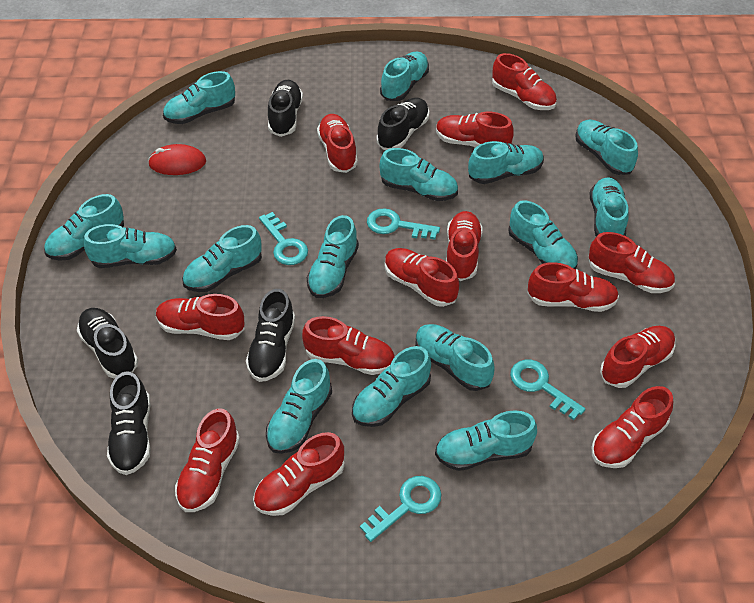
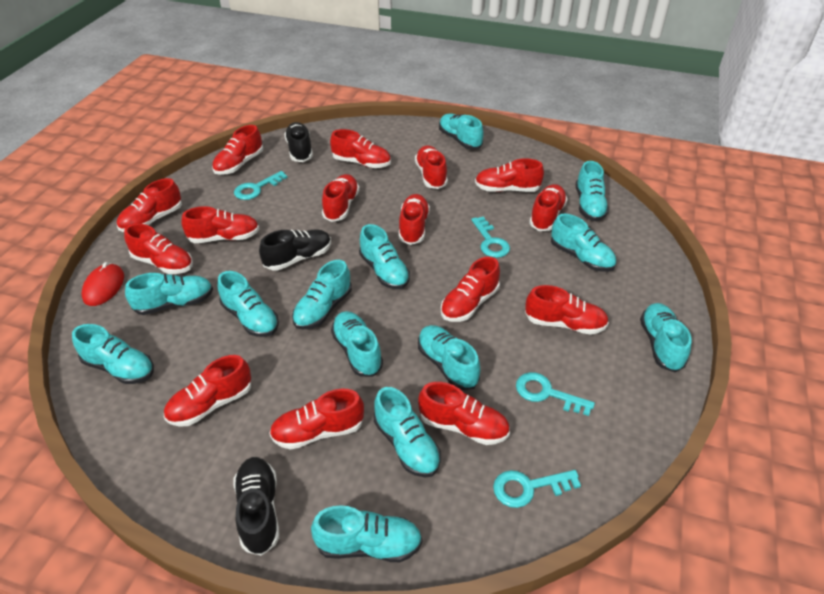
black shoe: [77,308,138,379] [107,371,151,475] [246,289,295,382] [268,80,303,137] [377,98,429,150] = 5 -> [234,457,279,556] [259,229,331,271] [284,122,313,162] = 3
red shoe: [156,294,245,340] [175,408,240,512] [253,432,344,516] [302,316,395,375] [317,114,358,173] [385,248,459,307] [436,112,514,147] [446,211,483,281] [492,53,557,110] [527,262,619,312] [588,232,675,293] [592,386,673,468] [600,326,675,388] = 13 -> [117,178,182,232] [124,223,193,274] [164,355,251,427] [181,206,259,243] [212,125,263,175] [269,389,364,450] [322,174,360,222] [330,129,391,168] [399,194,430,245] [415,146,448,189] [418,382,510,445] [441,257,500,322] [475,158,544,192] [525,285,609,335] [529,184,567,231] = 15
turquoise shoe: [44,194,124,261] [83,224,177,268] [163,71,235,124] [182,225,262,292] [266,359,332,454] [307,215,359,298] [352,346,431,427] [380,52,429,101] [380,148,458,201] [415,324,494,391] [435,410,537,471] [468,141,544,184] [508,200,578,269] [575,120,638,175] [590,177,629,237] = 15 -> [72,324,154,384] [125,273,213,315] [218,271,279,337] [292,260,352,329] [311,505,422,562] [331,311,383,377] [359,224,410,289] [374,387,441,478] [418,325,480,390] [439,114,484,149] [551,214,616,272] [575,161,609,221] [640,303,692,372] = 13

